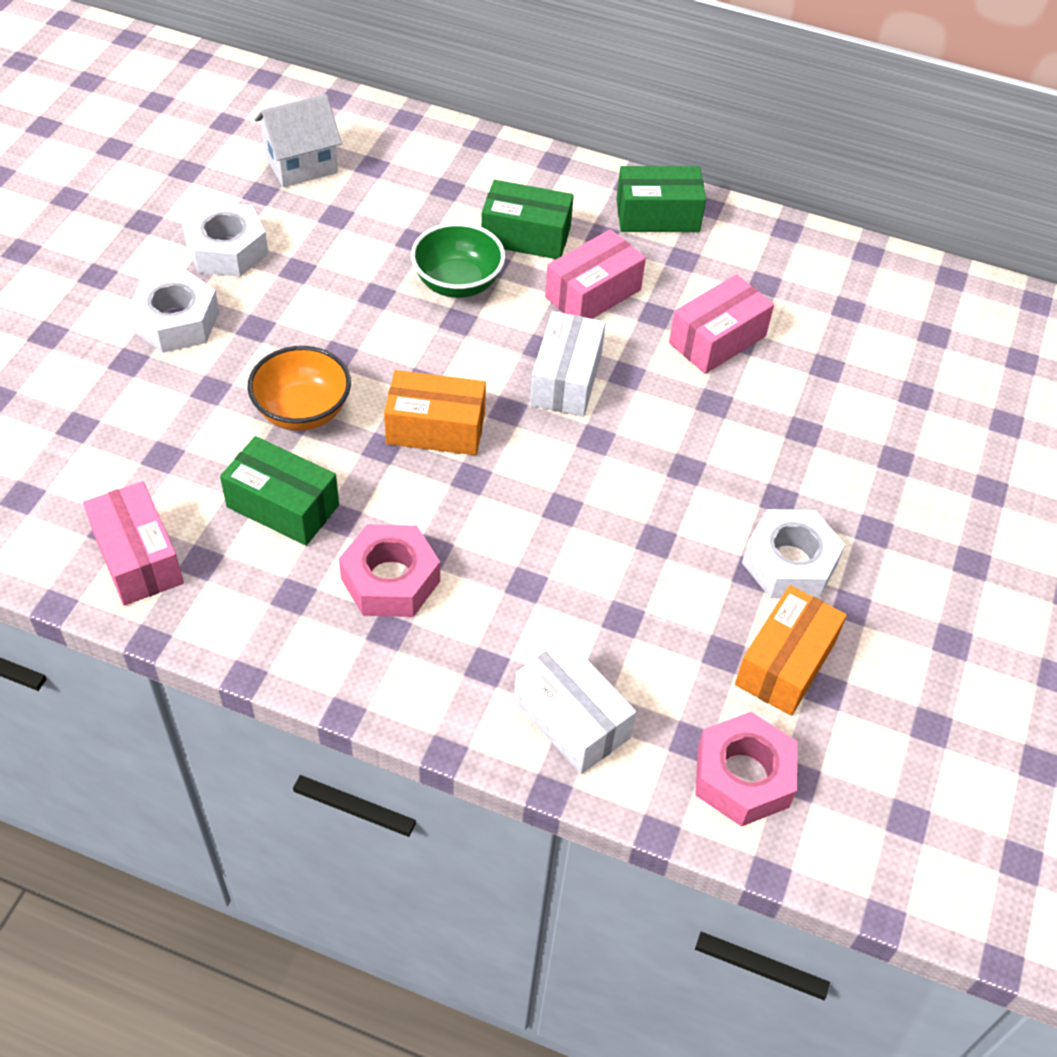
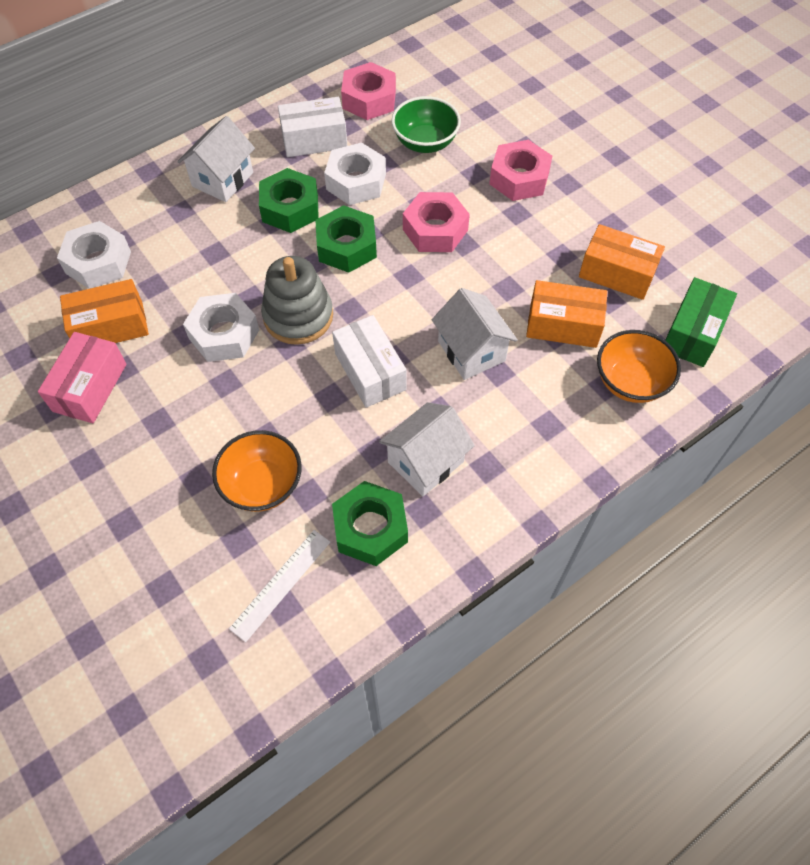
green box: [220,436,339,546] [481,180,574,259] [616,166,706,232] = 3 -> [665,277,737,367] = 1
green nut: none = 0 -> [259,168,319,233] [315,205,377,273] [332,481,408,566] = 3
grey stacking toy: none = 0 -> [261,256,333,345] = 1
orange bowl: [247,346,351,431] = 1 -> [212,430,302,512] [597,330,681,403] = 2
orange box: [384,370,486,455] [735,585,847,716] = 2 -> [60,279,149,343] [526,280,608,348] [579,224,665,300] = 3
pink box: [83,481,184,606] [545,229,646,319] [669,274,774,374] = 3 -> [38,332,126,423] = 1
pink nut: [339,524,440,617] [695,712,797,827] = 2 -> [341,62,396,120] [403,192,470,252] [489,140,552,201] = 3
white house: [254,94,342,187] = 1 -> [177,116,255,202] [379,402,475,496] [432,288,518,380] = 3
white ruler: none = 0 -> [229,530,330,642] = 1

